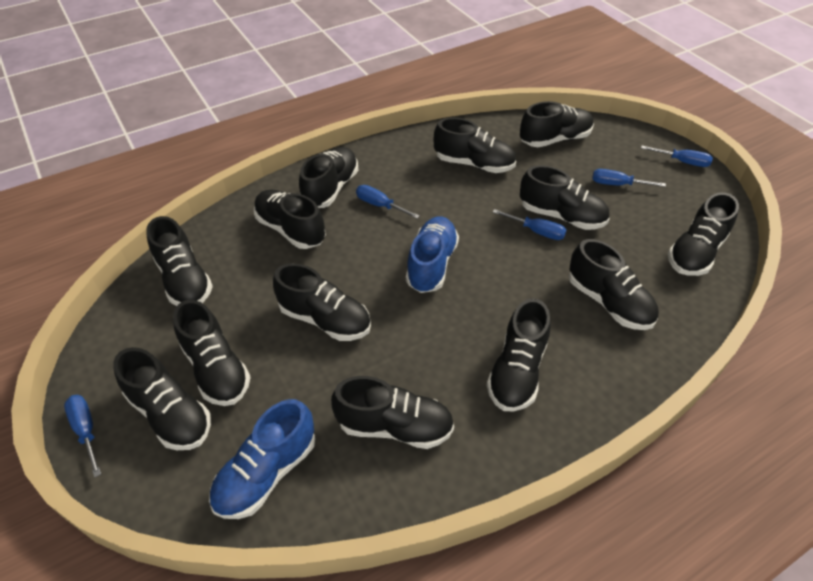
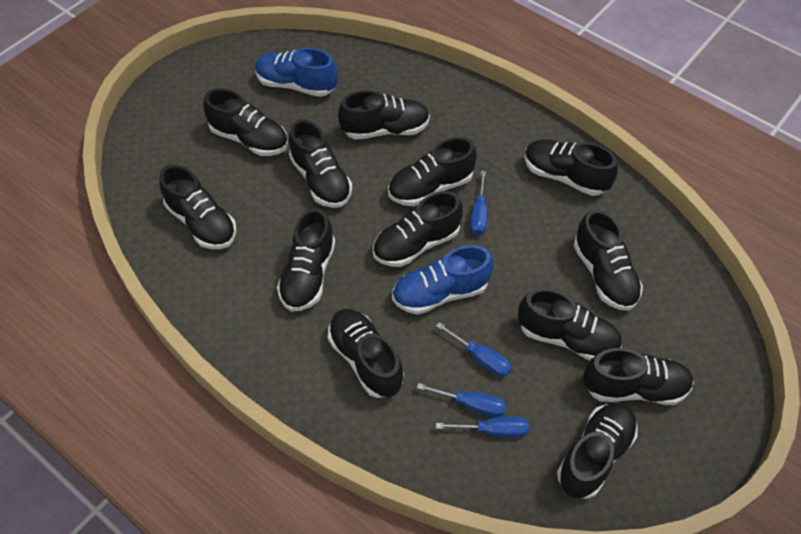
blue screwdriver: [64,395,101,478] [356,185,420,219] [493,209,566,240] [592,169,666,187] [641,146,713,167] = 5 -> [417,383,506,417] [436,322,512,377] [436,417,529,438] [470,171,487,236] = 4

